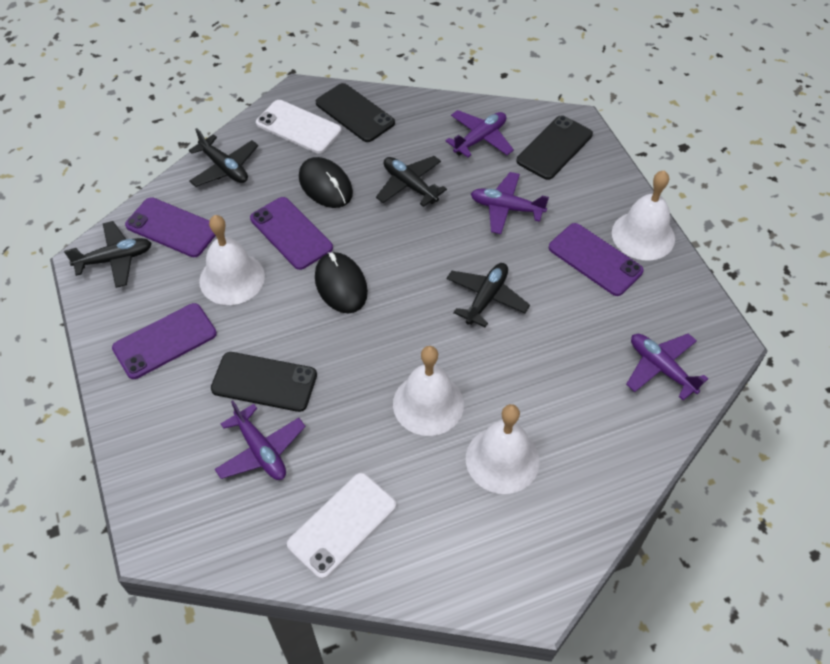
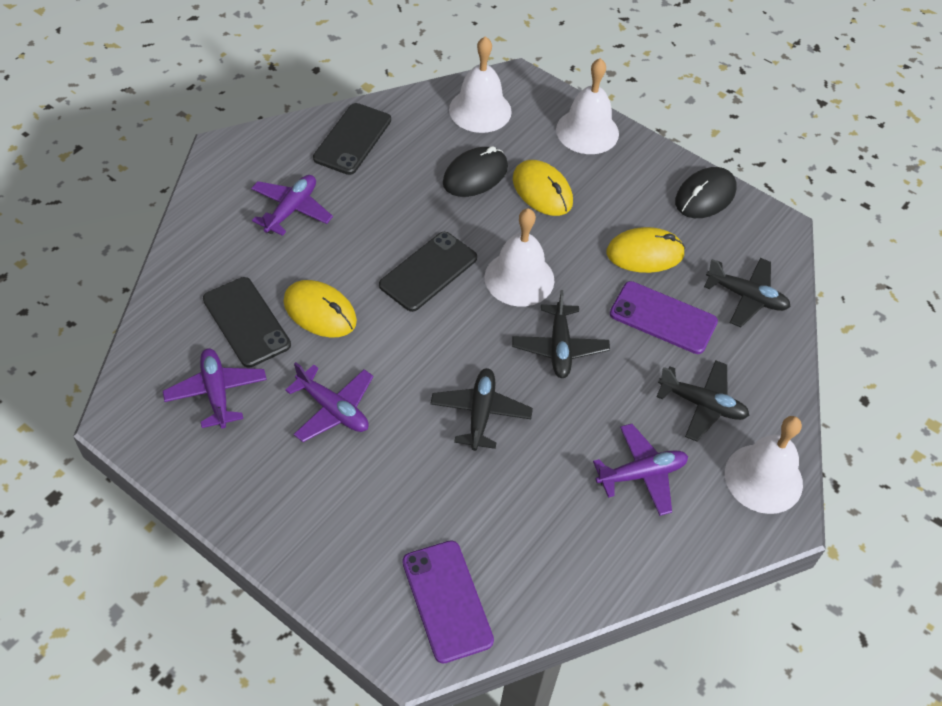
purple phone: [112,303,217,379] [125,197,216,257] [250,197,333,270] [549,223,644,296] = 4 -> [402,540,494,664] [610,281,718,354] = 2
white phone: [256,100,342,154] [287,473,396,579] = 2 -> none = 0
yellow mouse: none = 0 -> [283,280,357,338] [513,160,573,216] [606,227,685,273] = 3

